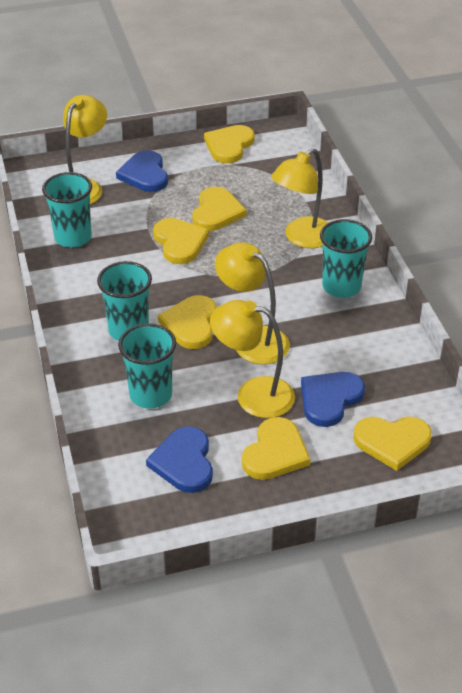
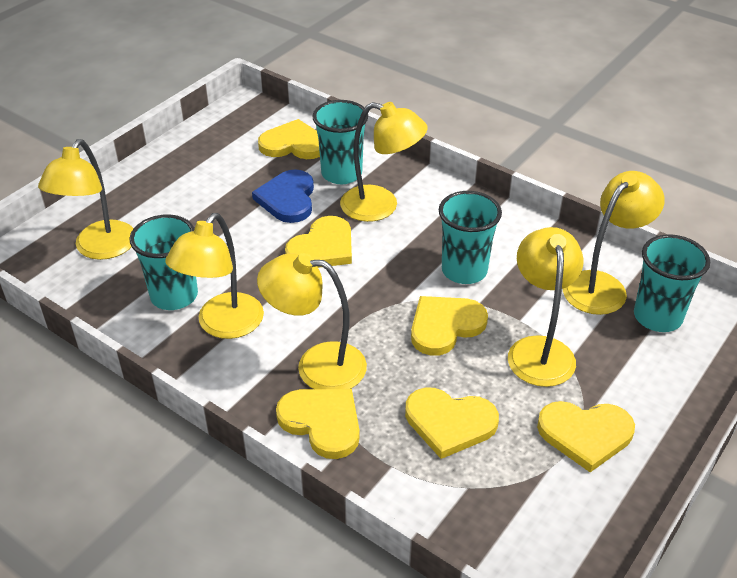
blue heart: [116,150,168,192] [146,426,213,493] [301,372,365,427] = 3 -> [252,169,314,223] = 1
yellow lamp: [63,95,107,204] [210,300,295,418] [215,242,290,365] [271,148,328,248] = 4 -> [38,139,134,260] [165,213,264,339] [257,253,367,389] [340,102,428,222] [508,227,583,387] [563,171,665,315] = 6

